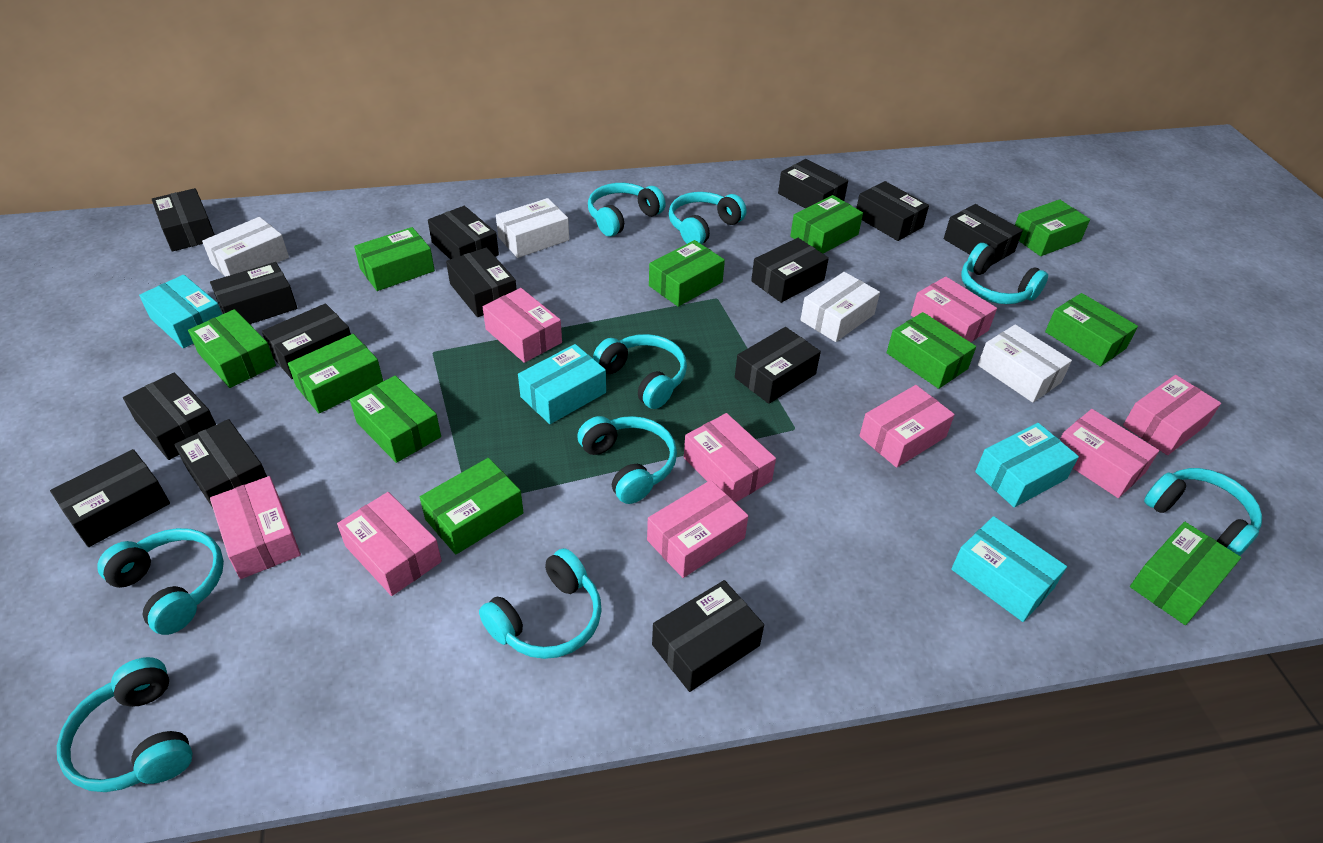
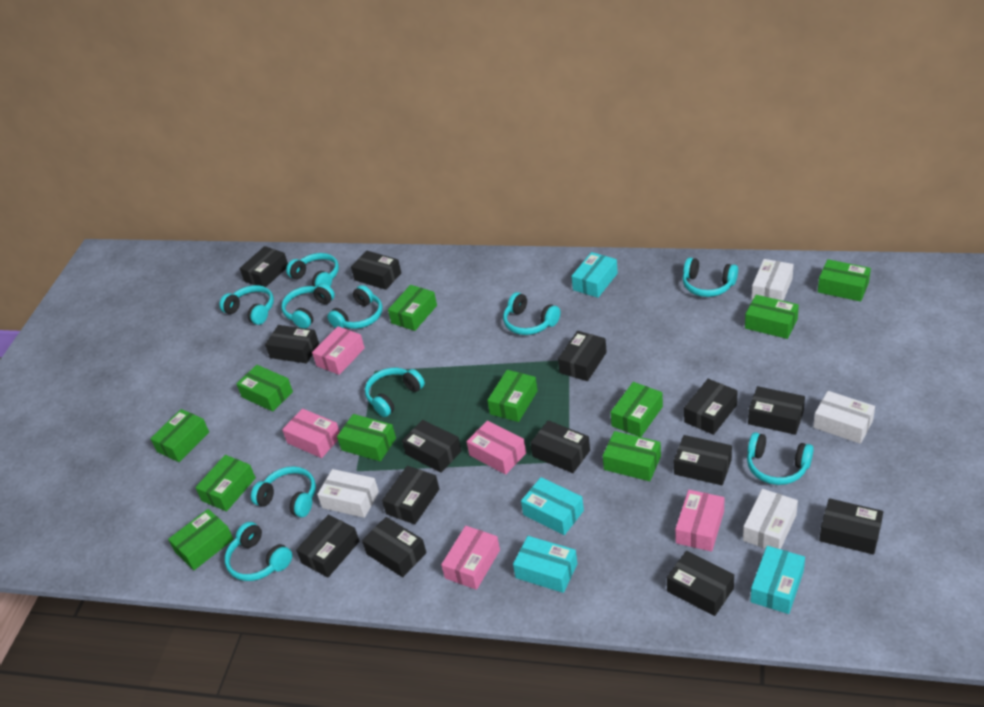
pink box: [210,476,301,579] [337,492,442,596] [483,288,562,363] [647,480,748,578] [684,413,776,503] [859,385,955,468] [911,277,997,342] [1060,409,1159,498] [1123,375,1221,455] = 9 -> [282,408,340,458] [312,326,365,375] [441,526,500,590] [466,421,526,475] [675,490,724,552] = 5
turquoise headphones: [57,657,193,792] [97,528,224,635] [479,548,602,659] [577,416,677,504] [588,183,666,237] [593,334,687,409] [669,192,746,244] [961,243,1048,304] [1144,468,1262,556] = 9 -> [219,285,274,325] [225,522,292,581] [251,466,316,517] [281,284,335,329] [286,253,339,287] [327,285,382,329] [365,368,425,417] [503,292,560,335] [682,258,738,297] [747,432,814,485] = 10

